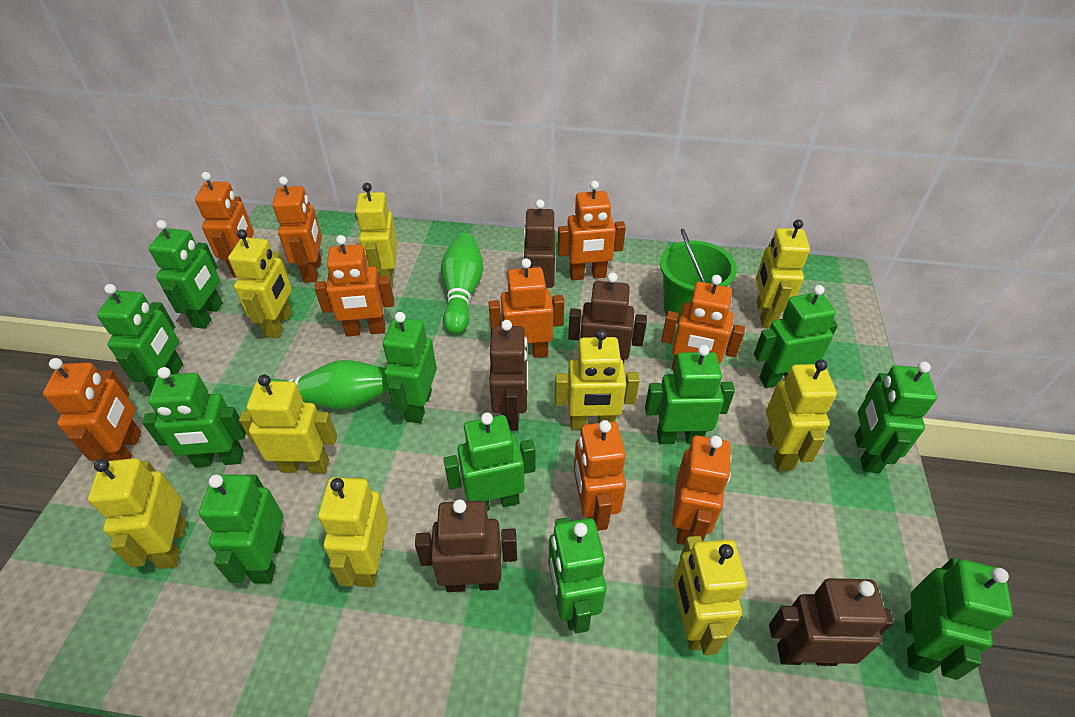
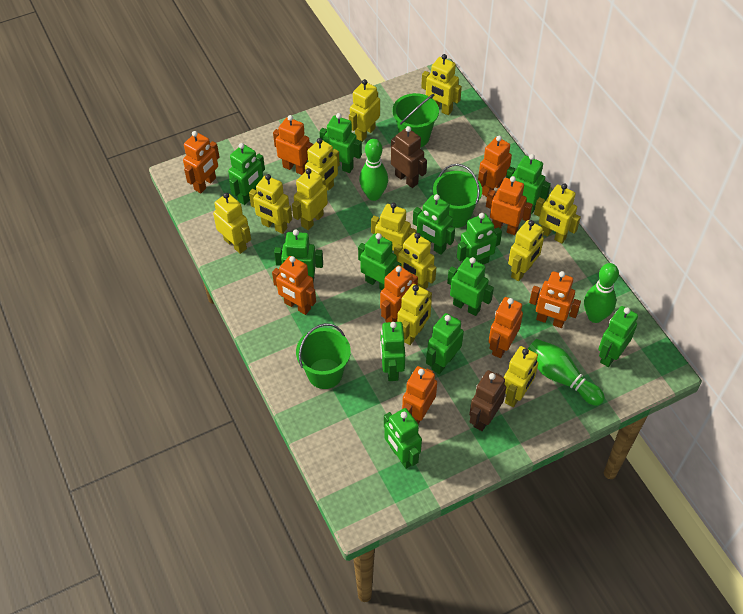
brown robot: [415,499,517,592] [489,320,528,431] [523,200,555,289] [568,272,647,364] [769,578,894,666] = 5 -> [391,126,427,188] [469,370,506,431] = 2
green bowling pin: [251,360,388,409] [441,233,484,335] = 2 -> [359,139,388,201] [528,339,605,406] [584,263,619,323] = 3
green bucket: [660,228,737,324] = 1 -> [296,323,351,389] [393,93,439,147] [433,164,482,228] = 3
green robot: [97,284,183,392] [142,367,246,467] [149,220,223,329] [199,474,284,584] [383,312,437,423] [443,412,535,511] [548,517,606,634] [645,345,735,444] [754,285,838,388] [855,362,937,473] [904,558,1013,680] = 11 -> [228,143,265,205] [274,229,323,283] [320,113,362,173] [358,233,402,290] [380,322,405,381] [384,408,422,469] [413,194,455,255] [426,313,464,374] [447,257,494,316] [457,213,502,265] [506,154,551,214] [599,306,638,367] = 12
yellow robot: [88,458,187,569] [228,229,292,338] [239,375,337,473] [318,477,388,587] [355,183,398,287] [555,329,640,429] [673,536,747,655] [756,219,810,328] [766,359,837,471] = 9 -> [213,193,251,254] [249,174,292,234] [292,168,328,230] [305,138,340,191] [349,79,380,142] [371,203,417,251] [394,233,436,290] [397,284,432,345] [421,54,462,115] [504,346,538,407] [508,220,544,281] [534,184,581,244] = 12

